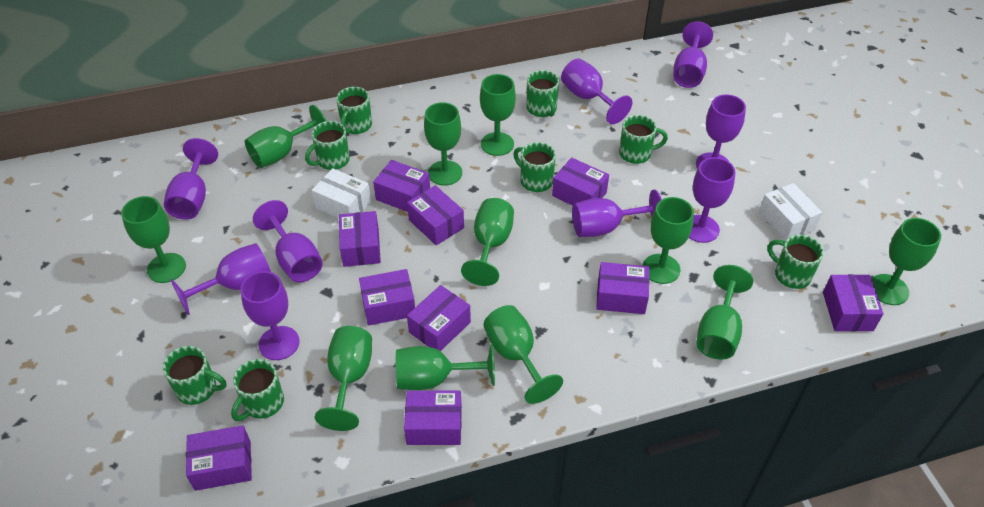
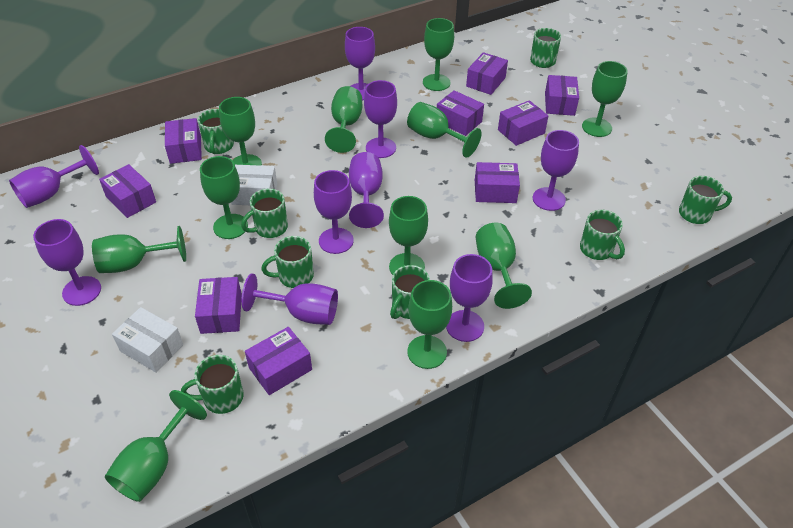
purple box: [186,425,252,491] [339,211,381,267] [359,269,415,326] [373,160,430,212] [404,391,462,445] [407,185,464,245] [407,285,471,351] [552,158,609,206] [596,262,649,314] [823,274,884,331] = 10 -> [99,164,156,218] [165,118,202,164] [195,277,242,334] [245,327,312,395] [437,90,484,136] [466,52,508,95] [475,162,520,203] [498,100,548,146] [545,75,579,116] = 9

